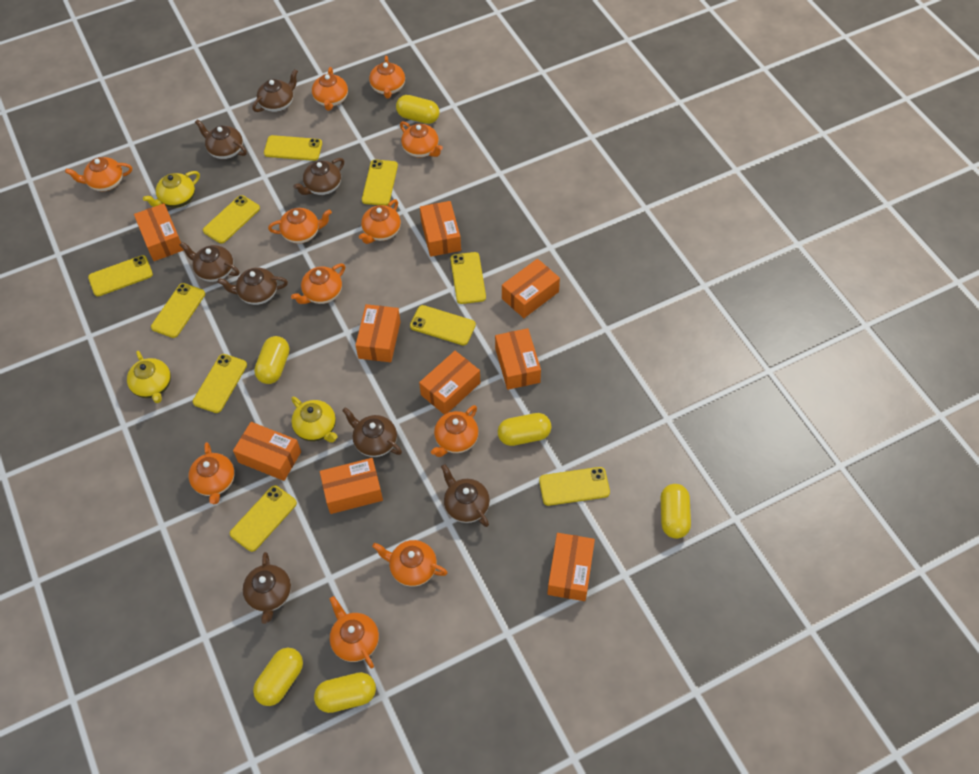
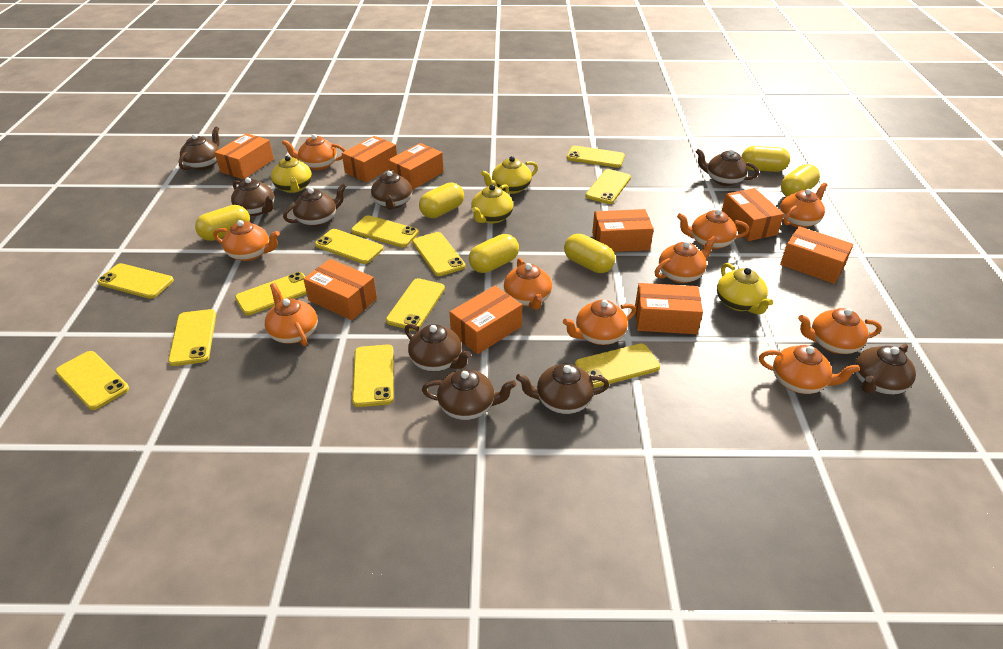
brown teapot: [180,242,239,282] [195,119,247,159] [218,268,288,305] [243,552,291,624] [252,69,298,112] [293,158,344,195] [342,407,402,457] [441,464,490,527] = 8 -> [178,126,220,170] [231,177,275,216] [283,183,346,227] [371,169,412,210] [405,324,471,372] [422,369,516,420] [516,364,609,414] [696,149,759,186] [855,344,916,395] = 9
orange teapot: [65,157,132,191] [189,442,235,504] [268,208,332,244] [291,264,345,304] [312,67,348,111] [330,596,379,668] [359,199,401,244] [369,56,405,98] [372,540,448,587] [400,121,443,157] [431,405,479,457] = 11 -> [213,220,280,261] [265,283,318,346] [282,134,346,170] [504,258,552,310] [563,300,636,345] [655,236,717,283] [677,209,749,249] [759,345,860,394] [780,183,827,228] [798,308,882,354] = 10
yellow phone: [88,255,153,296] [151,283,205,338] [193,354,247,413] [203,195,260,244] [230,486,297,552] [264,135,322,161] [362,160,398,206] [410,305,476,345] [450,252,486,304] [539,467,610,506] = 10 -> [55,351,129,410] [97,263,174,299] [168,309,216,366] [235,272,307,315] [315,229,383,264] [351,215,419,247] [352,345,394,407] [386,278,445,331] [412,232,466,276] [567,146,625,168] [575,343,660,388] [585,169,631,204] = 12
yellow teapot: [127,351,171,403] [143,171,200,208] [291,397,338,442] = 3 -> [271,155,312,193] [471,184,513,224] [481,156,538,194] [717,263,773,314] = 4

